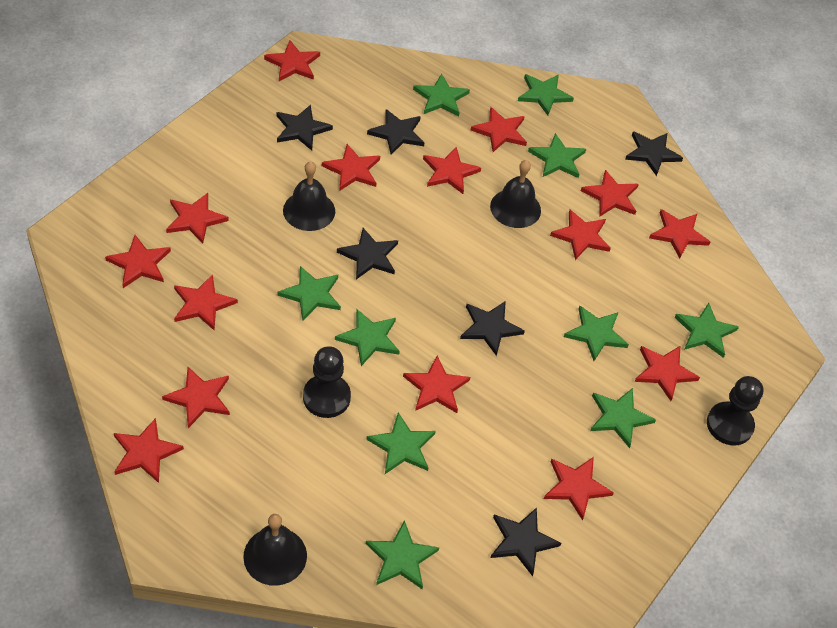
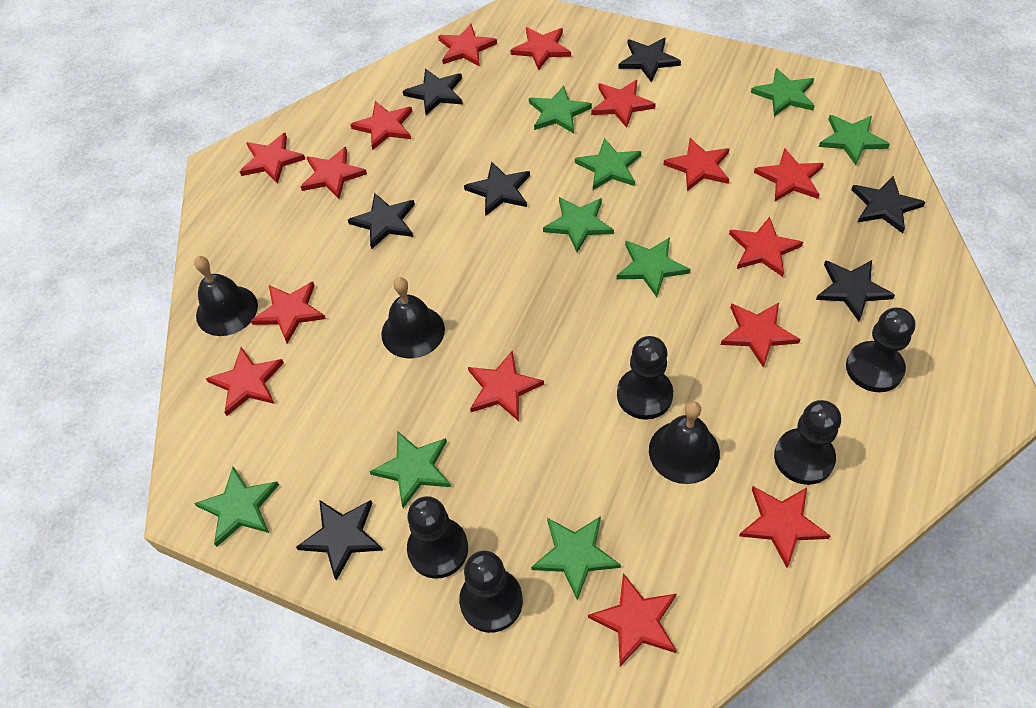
black pawn: [303,346,351,418] [707,376,763,445] = 2 -> [407,496,468,579] [459,551,523,633] [617,336,673,420] [774,400,841,485] [846,308,915,392] = 5
black star: [276,105,333,150] [337,228,398,279] [367,109,425,155] [460,301,525,356] [490,508,561,576] [625,131,683,176] = 6 -> [296,500,383,580] [348,193,415,249] [403,69,463,115] [464,162,530,215] [618,38,681,82] [816,260,895,321] [851,176,925,233] = 7
green star: [278,266,341,321] [335,309,400,366] [366,412,436,474] [366,520,439,589] [413,74,470,116] [518,74,574,116] [528,133,586,178] [564,306,629,361] [590,388,656,448] [675,303,739,358] = 10 -> [194,467,279,547] [370,431,451,508] [529,86,592,133] [531,516,621,600] [543,197,614,252] [575,138,641,190] [617,237,690,297] [751,68,815,116] [819,115,890,165] = 9

